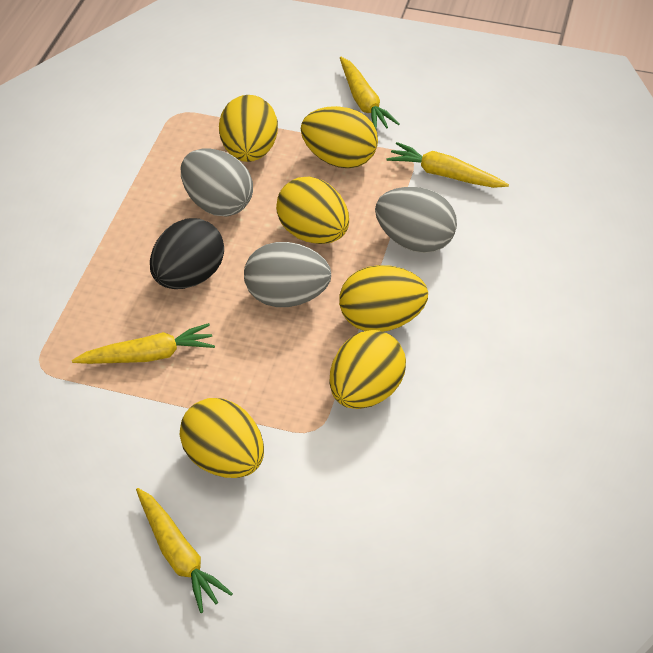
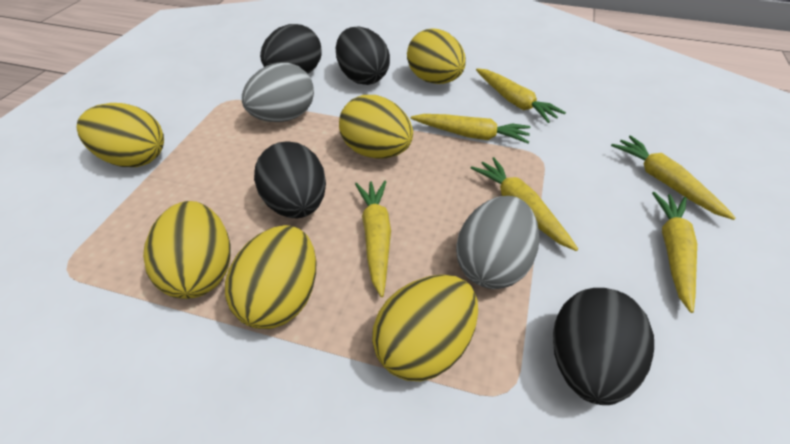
black egg: [150,218,224,289] = 1 -> [254,141,326,218] [260,24,322,74] [336,26,390,85] [553,288,654,405] = 4
grey egg: [181,149,253,217] [244,242,331,307] [375,187,457,253] = 3 -> [242,63,314,122] [456,196,539,289] = 2
yellow carrot: [72,323,215,364] [136,488,233,613] [340,57,400,130] [387,142,509,188] = 4 -> [355,181,391,297] [411,114,530,143] [471,157,578,251] [476,68,566,123] [611,136,736,220] [652,192,697,313] = 6

